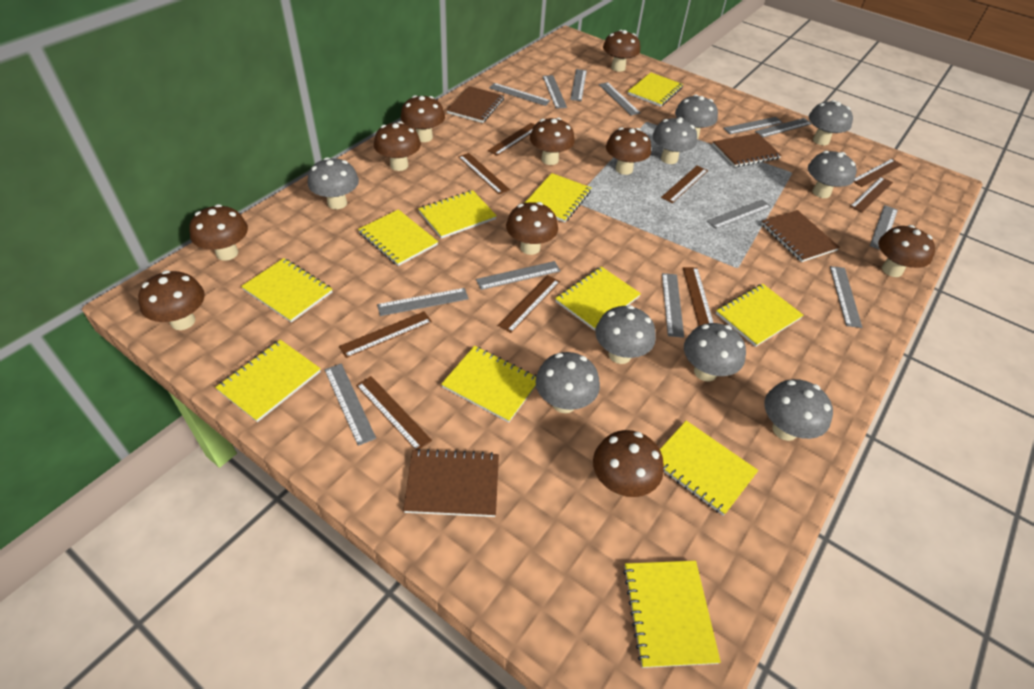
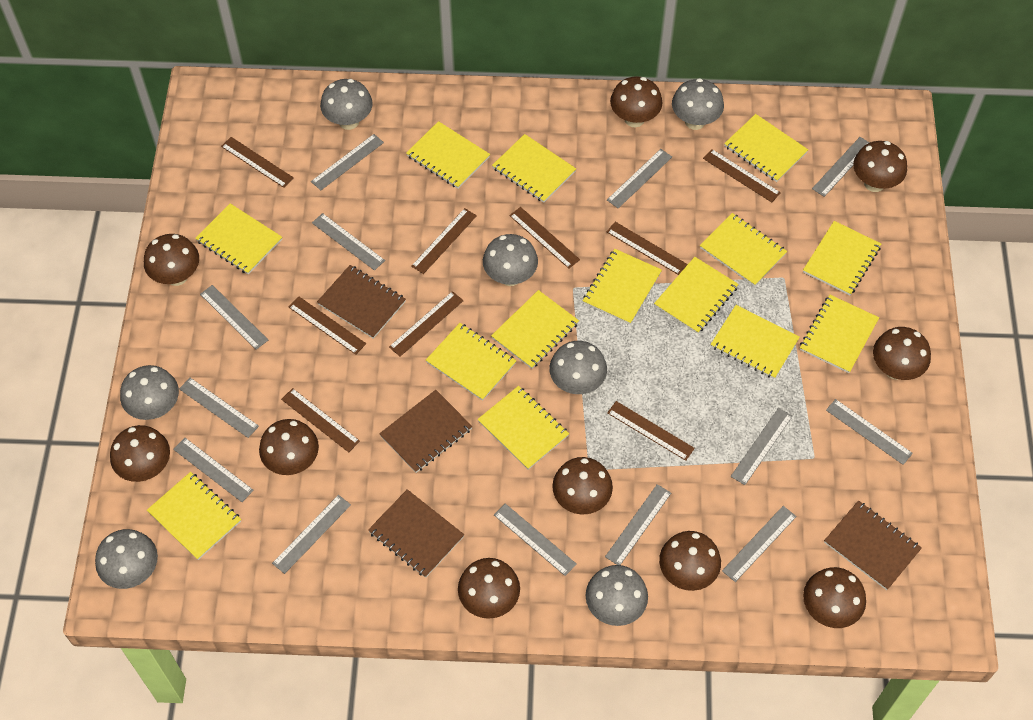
grey mushroom: [308,157,359,209] [535,352,600,413] [595,305,656,364] [653,117,697,164] [675,94,718,139] [684,323,746,382] [764,379,833,441] [808,151,857,198] [809,100,853,145] = 9 -> [95,529,158,589] [120,365,179,420] [320,79,373,130] [483,234,538,286] [550,341,607,394] [585,565,648,626] [672,78,724,130] = 7
yellow notebook: [215,340,321,422] [241,258,332,322] [358,209,438,266] [418,190,497,239] [441,346,536,423] [525,173,591,223] [555,266,641,331] [623,561,721,668] [628,73,683,107] [660,421,758,516] [716,284,804,347] = 11 -> [147,472,241,560] [195,203,282,275] [406,121,490,189] [426,323,516,401] [478,386,569,470] [491,290,579,369] [492,134,576,203] [583,249,662,324] [654,257,739,334] [700,213,787,286] [711,305,800,379] [724,114,808,182] [800,295,879,373] [803,221,881,296] = 14

